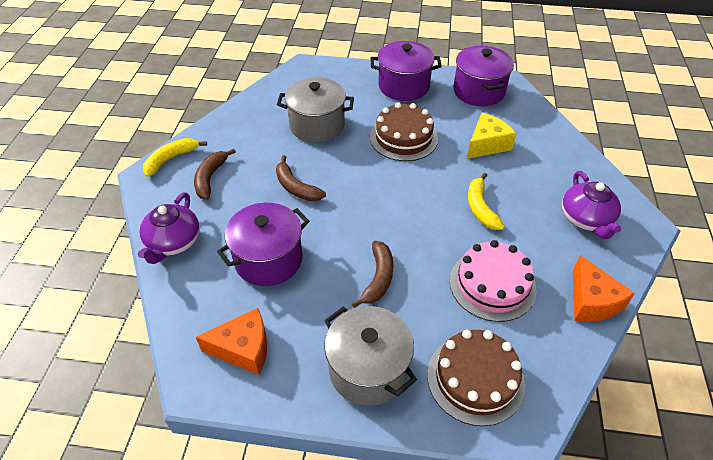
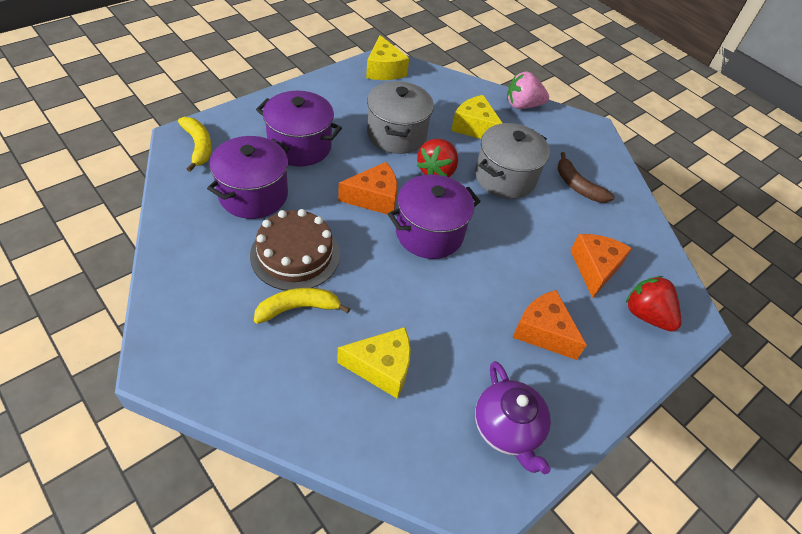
brown banana: [194,149,236,200] [276,155,326,201] [352,241,393,308] = 3 -> [557,152,615,203] = 1
brown cake: [370,102,438,161] [427,330,525,426] = 2 -> [250,209,340,291] = 1
orange cheese: [196,308,267,375] [573,255,635,322] = 2 -> [338,162,397,215] [512,290,587,360] [570,234,632,298] = 3
pink cake: [450,240,536,322] = 1 -> none = 0
pink strawberry: none = 0 -> [507,71,549,109] = 1
purple teapot: [138,192,200,264] [562,171,621,239] = 2 -> [475,361,551,474] = 1
red strawberry: none = 0 -> [417,139,458,177] [626,276,681,332] = 2
yellow cheese: [467,112,517,159] = 1 -> [337,327,411,398] [366,35,409,80] [451,95,502,139] = 3

